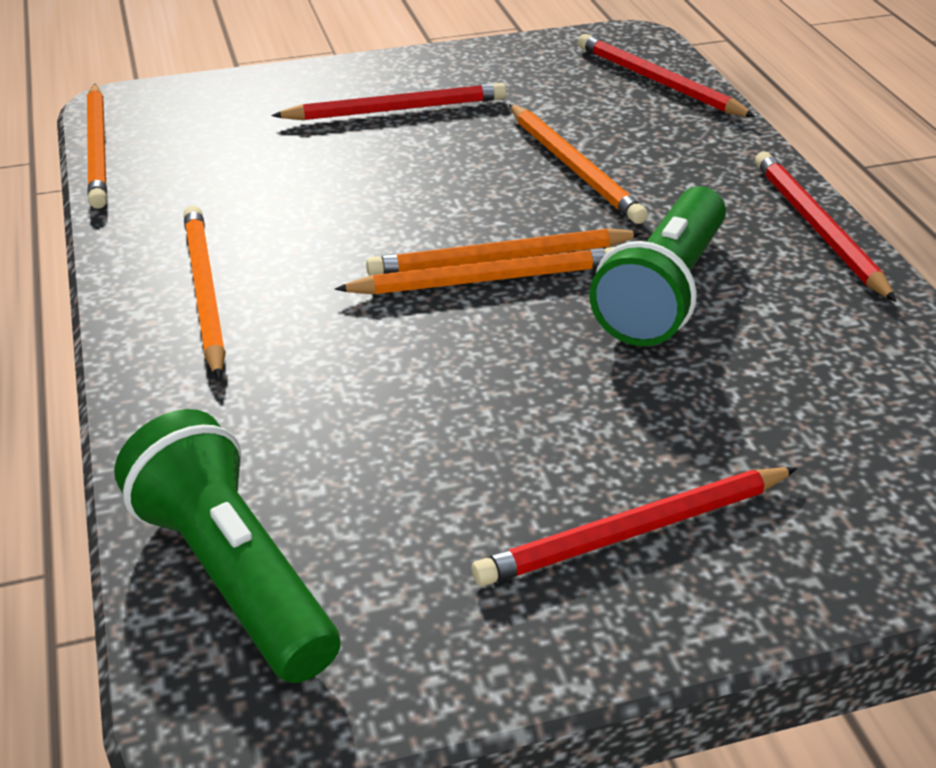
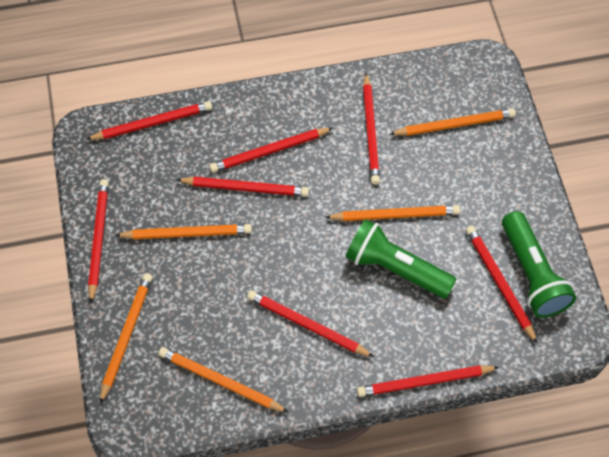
red pencil: [271,83,507,121] [472,467,798,586] [578,34,756,117] [755,152,897,302] = 4 -> [86,101,212,140] [88,179,109,303] [176,177,309,196] [209,128,333,172] [247,290,374,357] [357,365,499,397] [363,73,380,185] [466,225,537,344] = 8

